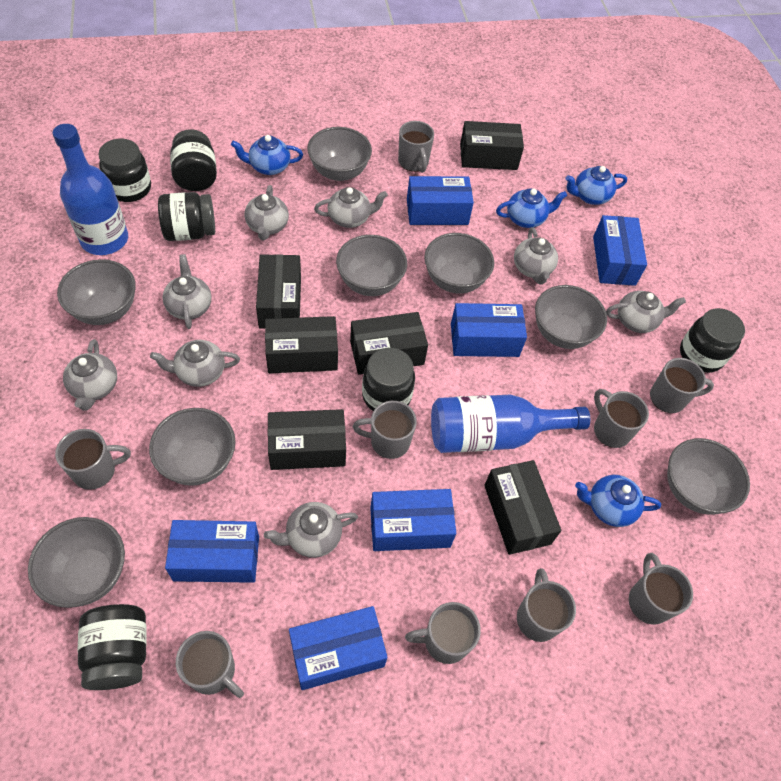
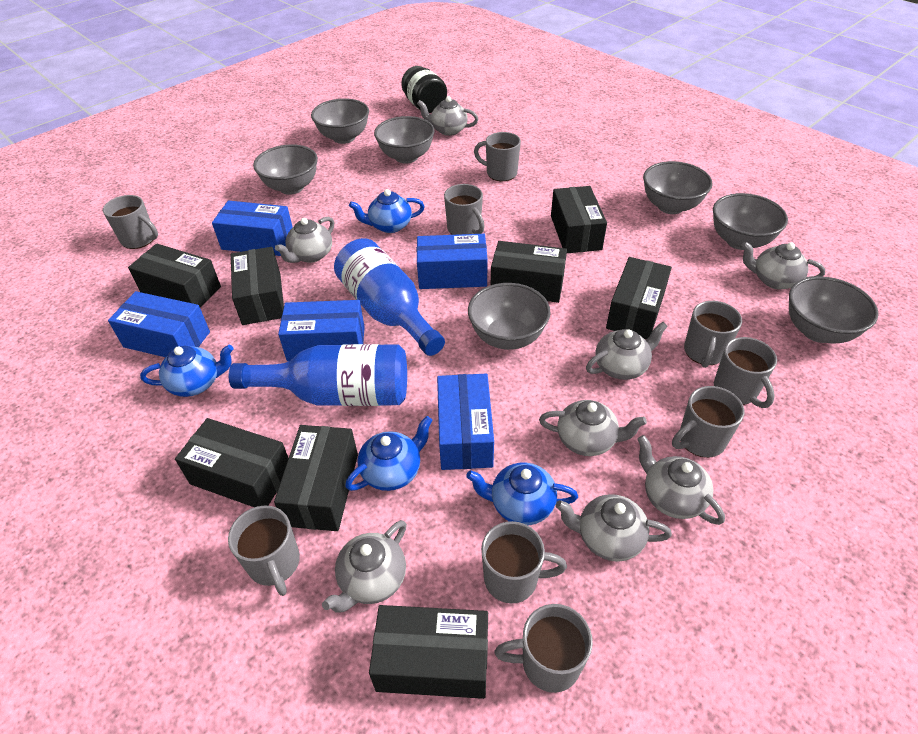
black box: [256,254,301,328] [265,316,338,373] [268,409,346,470] [350,312,428,375] [460,121,524,170] [484,460,562,555] = 6 -> [128,244,221,307] [175,418,289,507] [231,247,284,325] [274,425,358,531] [369,605,488,699] [491,241,567,303] [551,186,607,253] [606,257,672,339] = 8
black jar: [77,604,147,690] [98,139,151,202] [158,192,215,241] [170,129,217,191] [362,348,415,411] [680,308,745,373] = 6 -> [401,66,447,113] = 1
blue box: [165,520,259,583] [289,606,388,690] [370,489,456,551] [407,176,474,225] [451,303,527,357] [593,215,647,286] = 6 -> [108,291,210,357] [212,201,293,256] [278,300,365,361] [417,234,488,289] [437,374,494,470] = 5
grey bowl: [28,517,125,608] [57,259,136,325] [149,408,236,486] [307,127,372,181] [336,235,407,296] [424,233,494,294] [535,285,607,349] [667,438,750,515] = 8 -> [253,144,318,195] [311,98,369,144] [374,116,435,164] [468,283,551,350] [643,161,713,214] [713,193,788,250] [789,276,878,344] = 7

